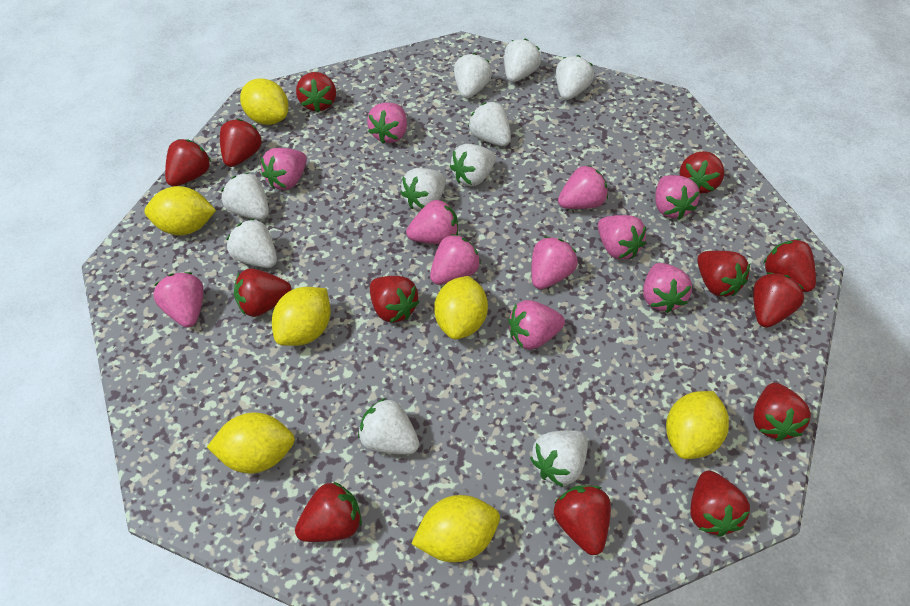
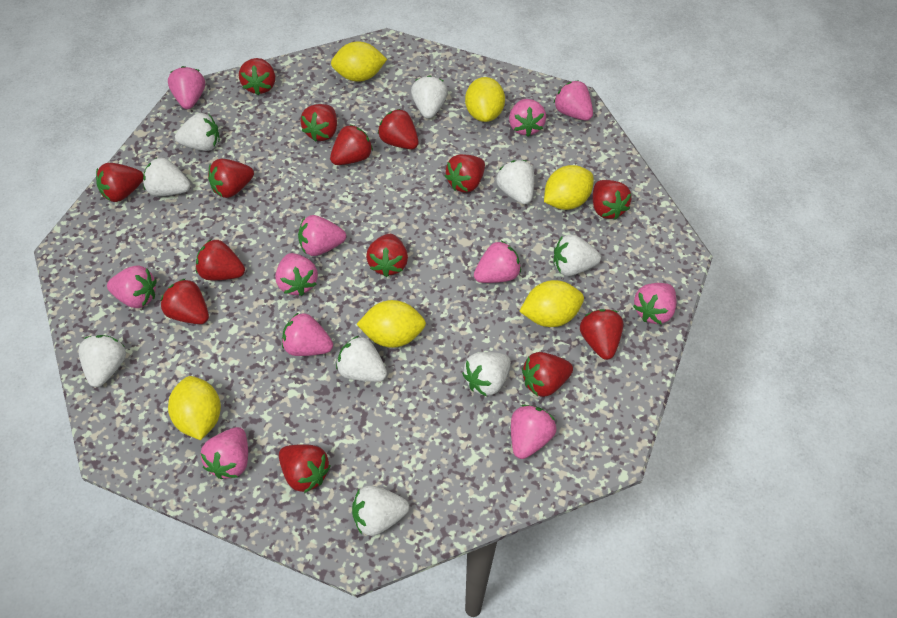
red strawberry: [165,139,211,187] [220,119,262,167] [234,268,291,317] [295,481,362,542] [296,72,336,112] [370,276,420,323] [554,485,611,555] [679,151,725,194] [691,471,750,537] [697,251,750,296] [753,272,804,328] [753,383,811,441] [764,239,816,292] = 13 -> [96,163,143,202] [161,278,209,324] [196,239,245,280] [208,159,254,198] [239,58,275,95] [279,444,331,493] [300,104,337,142] [330,125,373,165] [366,234,408,277] [378,109,419,149] [445,154,485,193] [522,352,573,397] [580,309,623,360] [593,180,632,220] = 14
white strawberry: [221,172,269,220] [227,219,277,268] [358,398,419,454] [400,168,446,211] [450,144,496,186] [454,53,492,98] [468,102,511,146] [504,39,541,82] [530,430,588,487] [556,55,594,100] = 10 -> [78,335,126,387] [143,157,190,196] [175,113,220,151] [336,336,387,382] [352,485,409,536] [411,75,448,119] [462,352,511,397] [496,160,534,204] [554,234,601,276] = 9
yellow lemon: [144,186,216,236] [207,412,295,474] [240,78,289,125] [272,287,331,346] [411,495,500,562] [434,276,488,340] [666,391,729,459] = 7 -> [168,376,221,440] [331,42,387,82] [357,300,426,348] [465,77,505,122] [519,280,584,327] [544,165,593,210] = 6

